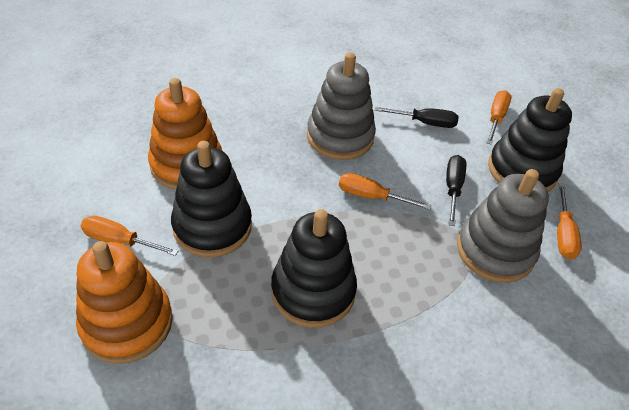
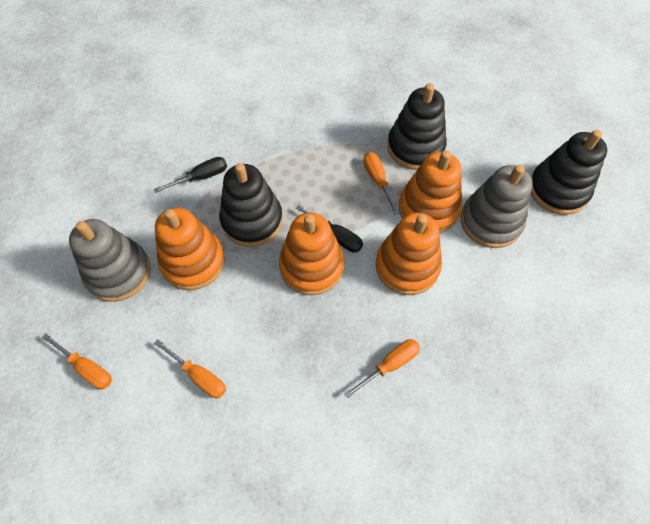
orange stacking toy: [76,241,173,364] [148,78,222,190] = 2 -> [155,208,225,290] [279,213,344,295] [375,213,442,295] [398,150,462,234] = 4

